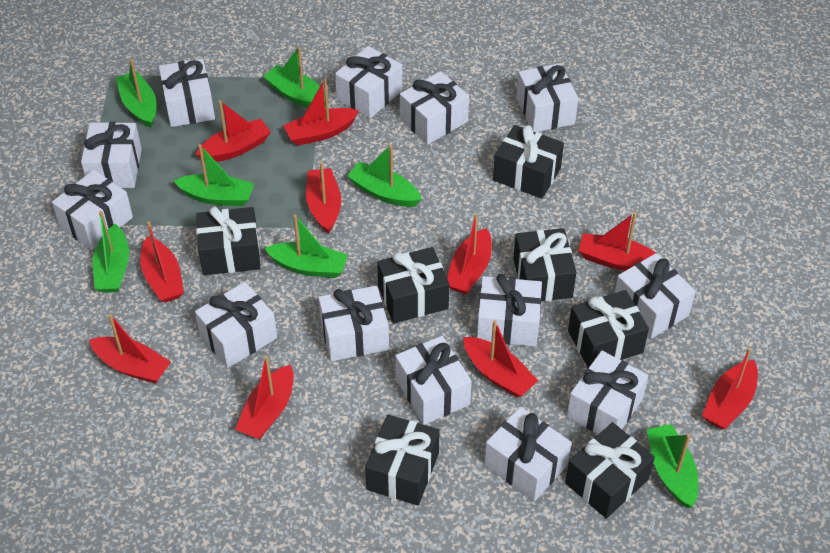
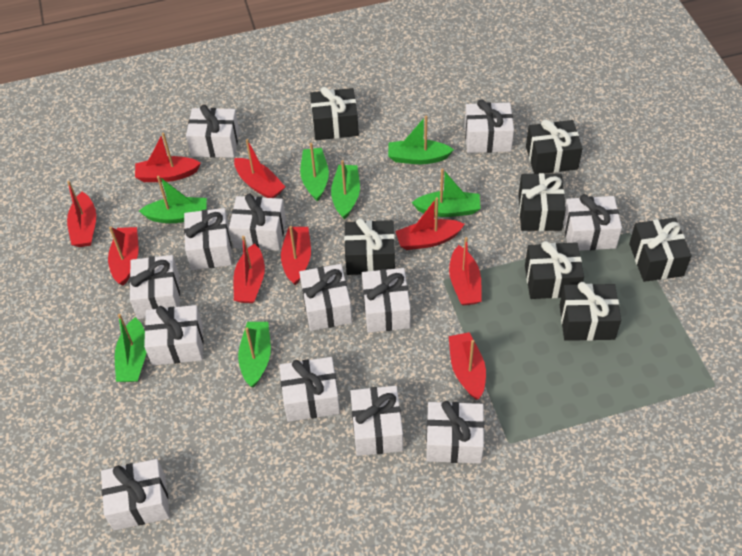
red boat: [89,314,171,383] [140,221,184,303] [195,100,271,162] [235,355,294,439] [283,79,359,146] [306,162,341,234] [447,213,492,294] [463,320,538,397] [578,212,656,271] [702,348,758,429] = 10 -> [67,181,96,247] [108,227,139,286] [135,133,201,182] [233,236,265,303] [234,139,285,198] [281,226,311,285] [395,197,465,250] [449,237,482,306] [449,332,486,400] = 9

